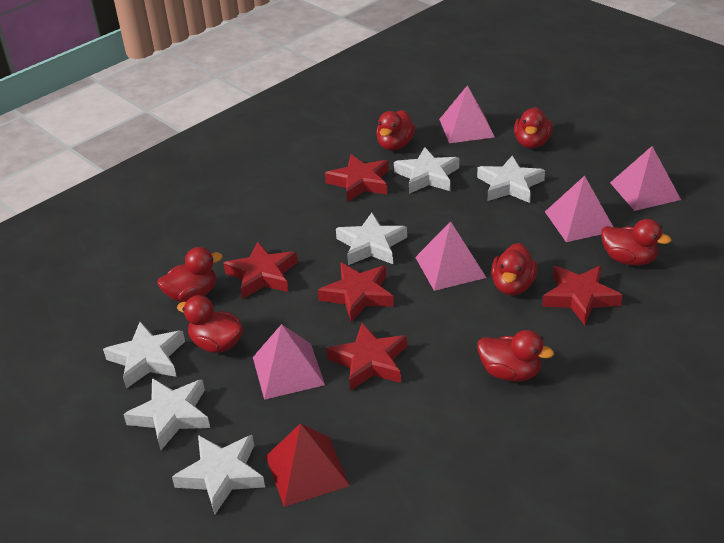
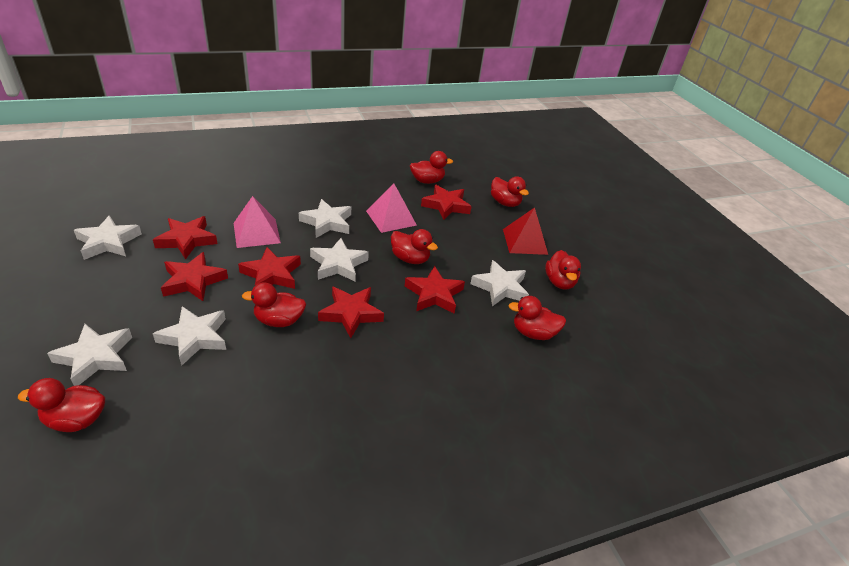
pink pyramid: [253,324,325,400] [415,221,487,291] [439,85,495,143] [545,176,613,242] [610,146,681,211] = 5 -> [234,196,281,248] [366,184,417,233] = 2
red star: [223,241,298,299] [318,262,394,322] [325,154,389,202] [326,323,407,391] [542,265,623,325] = 5 -> [153,216,218,259] [161,252,228,301] [238,247,301,289] [318,287,384,338] [405,266,465,314] [421,185,472,220] = 6

